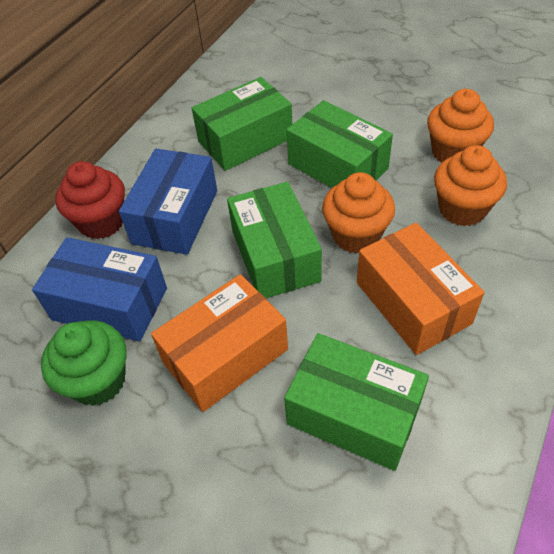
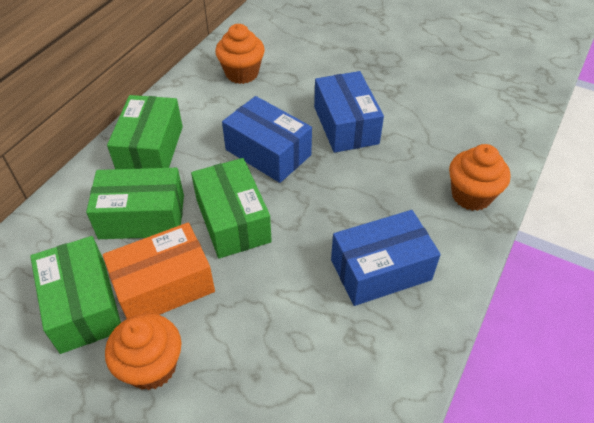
blue box: [32,237,167,342] [119,149,217,255] = 2 -> [222,96,312,183] [314,71,384,153] [331,210,441,306] = 3
green cupcake: [41,320,127,406] = 1 -> none = 0
orange box: [151,274,288,412] [357,223,484,355] = 2 -> [103,222,215,319] = 1
red cupcake: [55,161,125,239] = 1 -> none = 0

